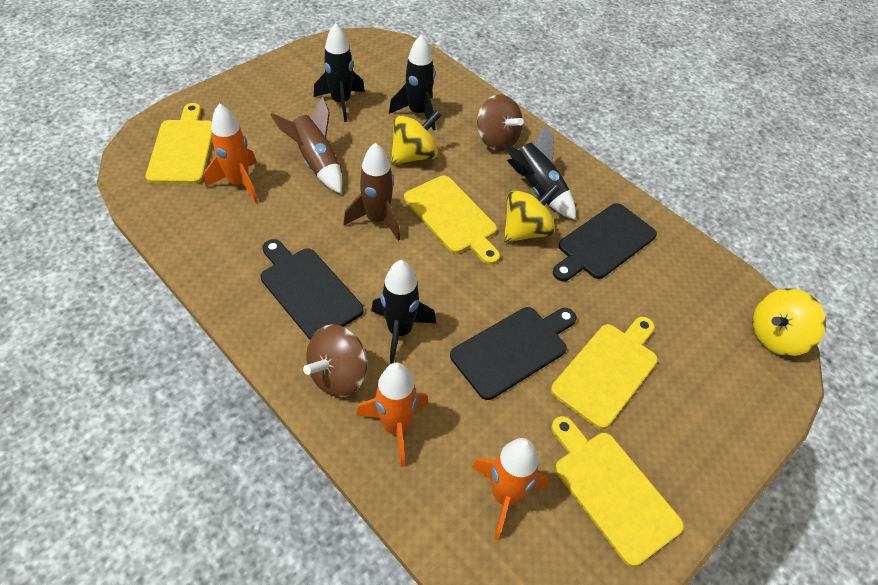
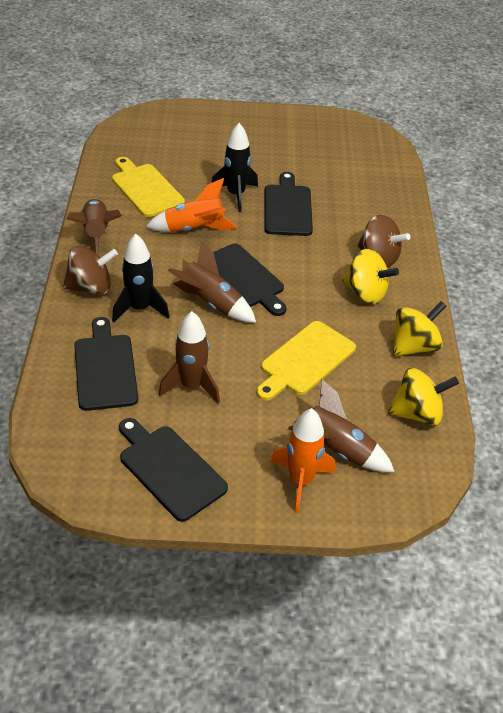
black cutting board: [261,239,364,340] [450,307,577,400] [553,203,657,281] = 3 -> [74,317,138,411] [119,418,228,522] [214,244,287,316] [264,172,313,236] = 4
black rocket: [314,23,365,122] [371,260,436,364] [389,34,436,131] [502,123,576,220] = 4 -> [112,234,170,322] [211,123,258,212] = 2
brown rocket: [270,96,342,194] [344,142,401,241] = 2 -> [67,199,122,256] [159,311,220,403] [168,240,256,323] [288,379,395,472] = 4
orange rocket: [204,103,258,203] [356,363,429,467] [472,438,548,540] = 3 -> [146,178,237,232] [270,408,335,513] = 2
yellow cutting board: [146,103,212,184] [404,175,500,265] [551,317,658,429] [551,416,684,567] = 4 -> [112,157,185,217] [256,321,356,401] = 2

